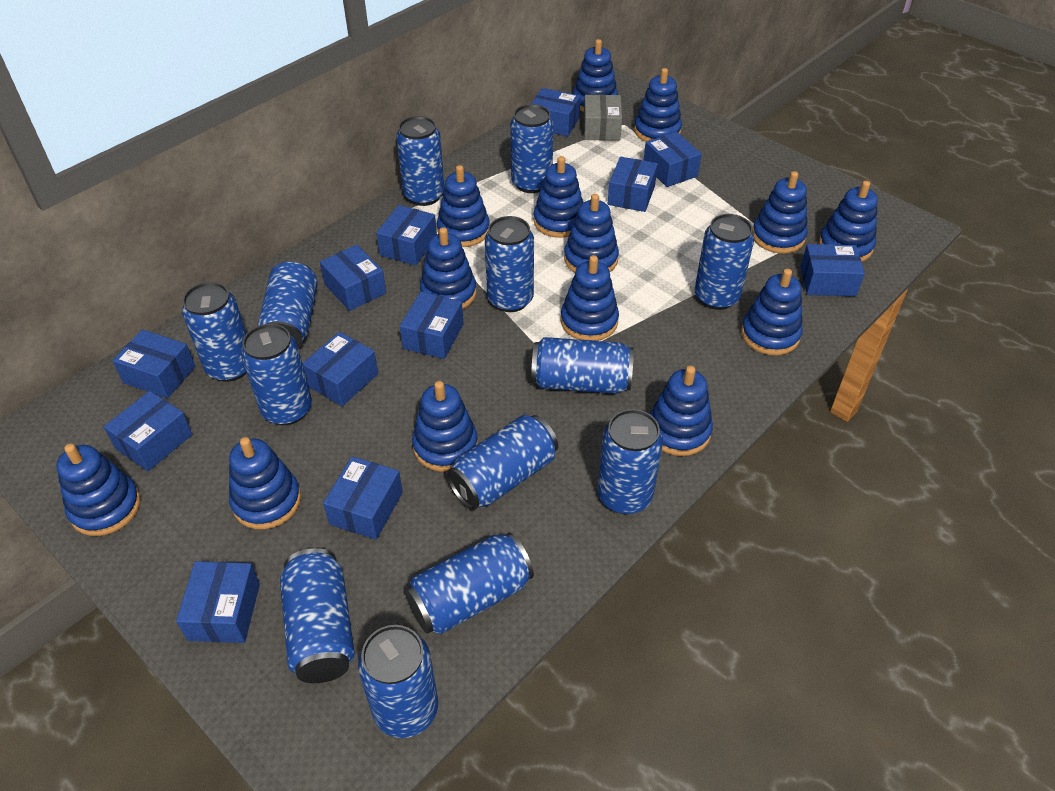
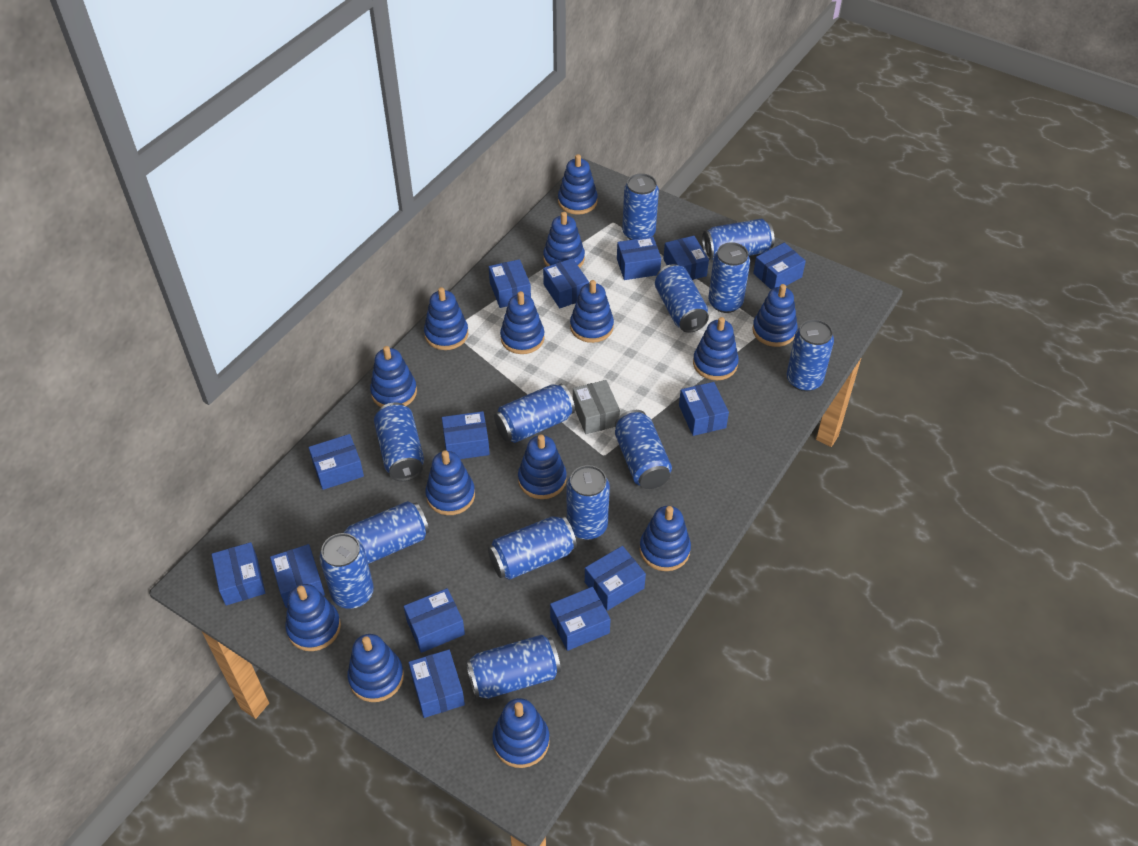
blue box: [104,391,192,471] [112,329,196,398] [176,561,260,643] [302,332,378,406] [320,245,386,311] [323,456,403,540] [376,205,437,265] [400,292,464,359] [531,88,581,136] [608,157,658,212] [644,132,702,187] [800,244,865,296] = 12 -> [212,542,265,605] [270,544,325,608] [309,434,364,490] [404,588,465,653] [408,649,465,718] [442,411,490,459] [489,259,531,308] [543,258,589,308] [550,587,611,651] [585,546,646,611] [617,237,661,280] [663,236,709,280] [679,382,729,436] [753,243,806,290] = 14

